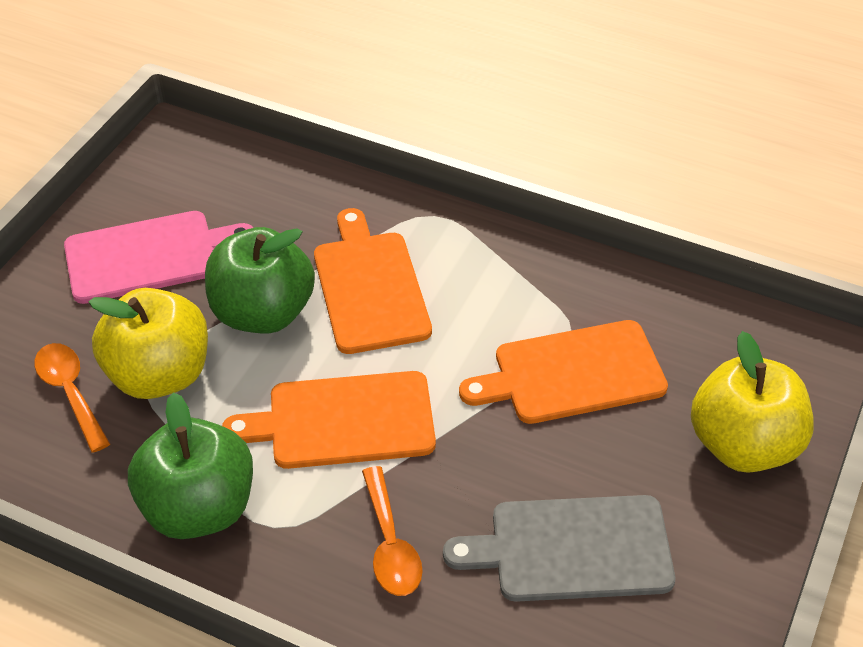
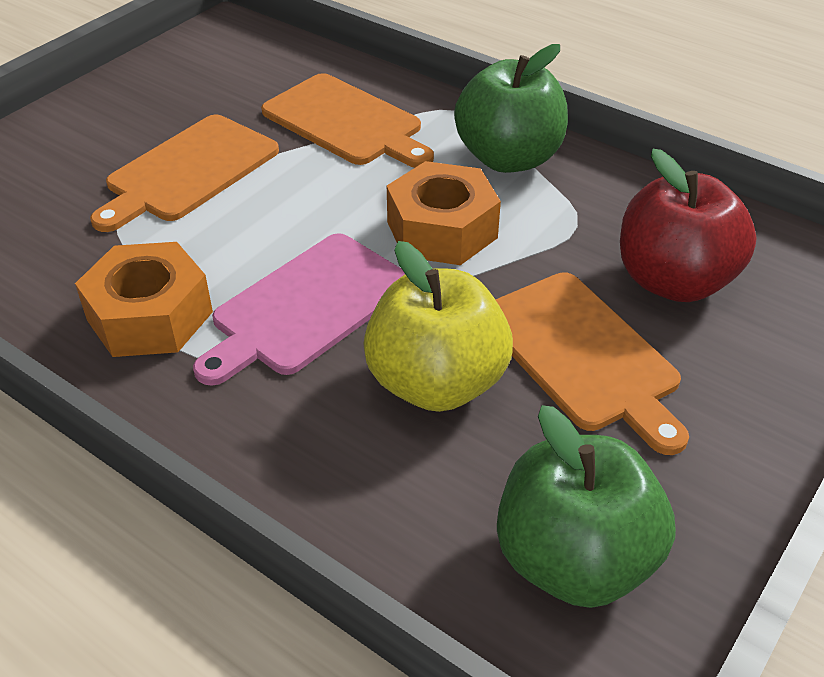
grey cutting board: [443,495,675,602] = 1 -> none = 0
orange nut: none = 0 -> [75,242,213,357] [387,161,501,265] = 2
orange spoon: [34,343,110,453] [362,466,423,596] = 2 -> none = 0
red apple: none = 0 -> [620,149,757,302] = 1
yellow apple: [89,288,208,399] [691,331,814,473] = 2 -> [363,241,513,412] = 1

